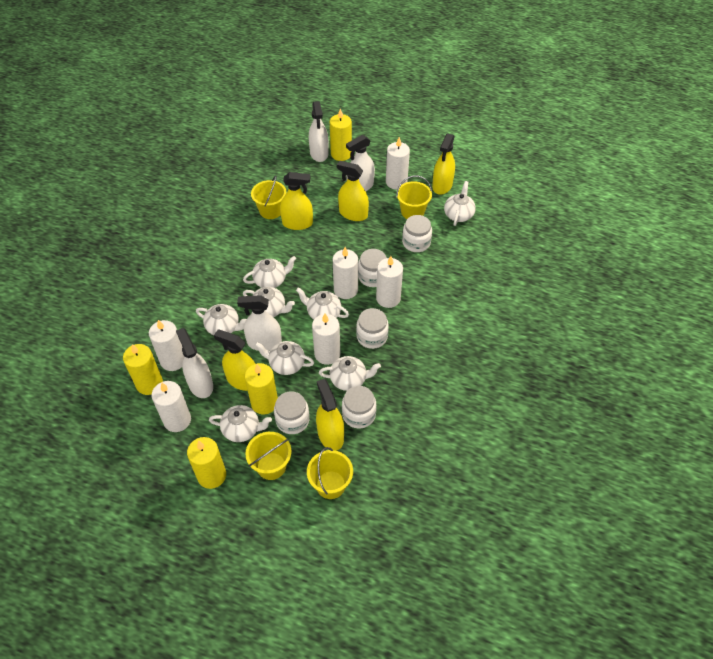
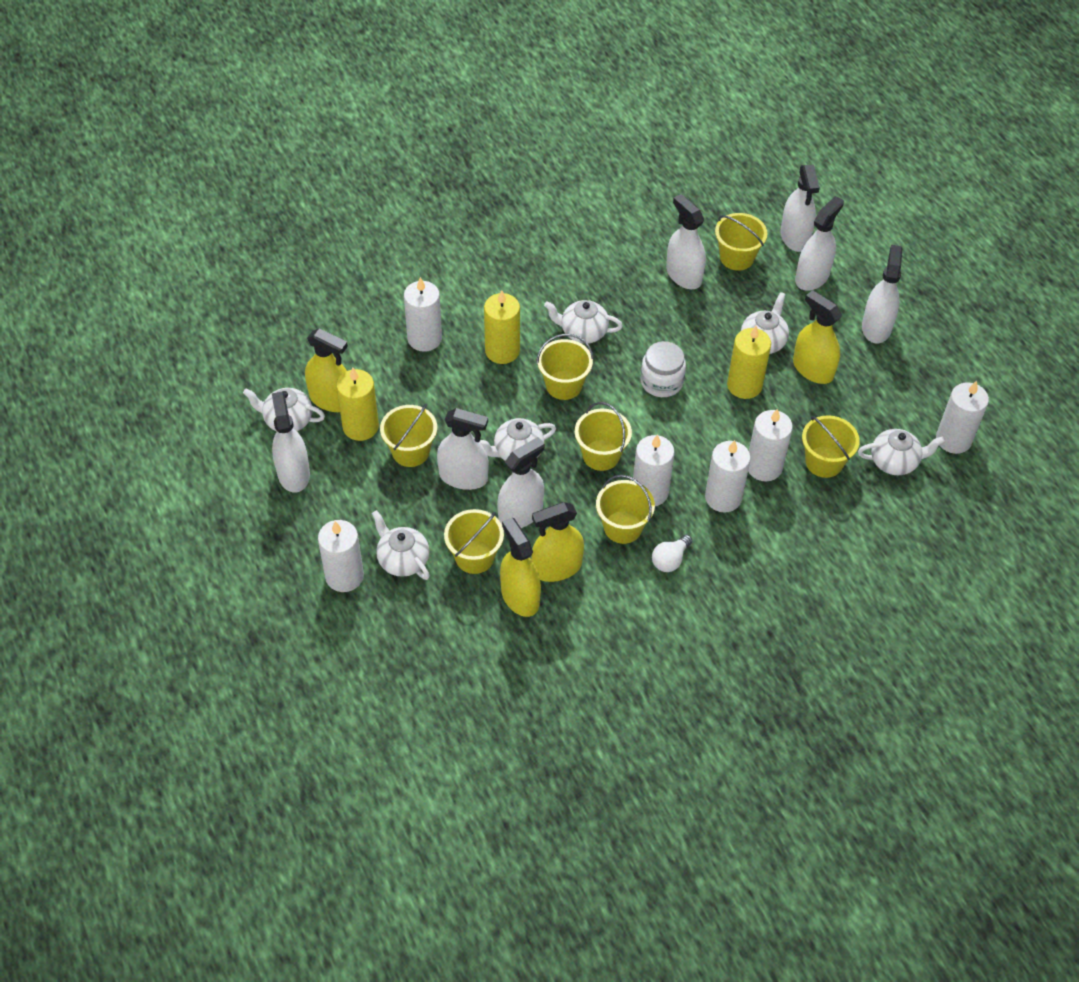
white jar: [274,391,310,434] [342,386,376,428] [356,308,389,349] [358,249,387,287] [402,215,432,252] = 5 -> [640,341,686,397] = 1
white light bulb: none = 0 -> [652,535,692,572] = 1
white spray bottle: [176,328,213,398] [237,295,282,351] [309,101,329,162] [346,135,375,191] = 4 -> [272,392,310,493] [437,408,489,490] [497,437,545,528] [666,194,706,289] [781,164,820,252] [795,196,844,291] [862,245,902,344] = 7
white teapot: [196,304,246,335] [209,405,272,442] [243,256,296,288] [243,287,295,317] [255,341,314,375] [296,287,349,320] [319,356,381,391] [444,181,476,226] = 8 -> [243,388,325,432] [372,510,430,580] [479,418,556,461] [544,300,623,344] [741,292,789,354] [858,429,945,475] = 6
yellow bucket: [245,432,292,480] [251,175,287,219] [307,447,353,499] [396,175,432,219] = 4 -> [380,404,437,467] [444,509,504,574] [536,334,594,400] [575,402,632,471] [596,475,655,544] [715,213,768,271] [802,415,860,478] = 7
yellow candle: [123,344,163,395] [187,437,226,489] [245,363,278,414] [330,109,352,161] = 4 -> [336,368,379,441] [484,290,520,364] [727,326,771,399] = 3
yellow spray bottle: [214,330,255,391] [280,172,313,230] [316,379,344,451] [337,161,369,221] [432,133,455,195] = 5 -> [305,328,348,412] [500,517,541,617] [531,502,584,582] [793,290,842,384] = 4

